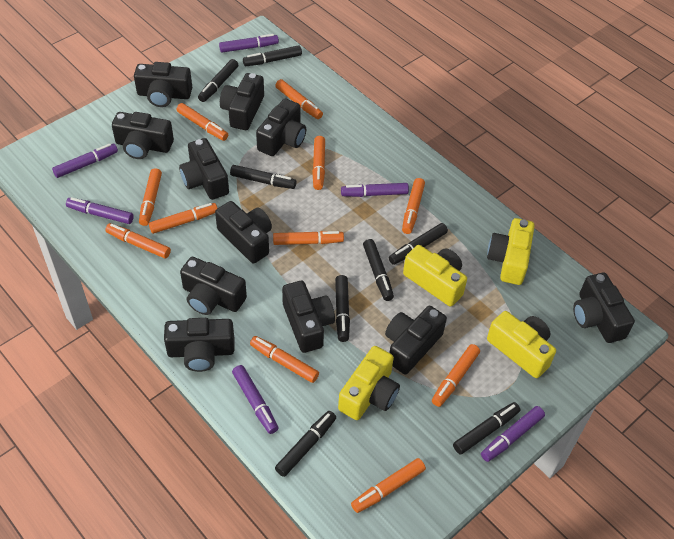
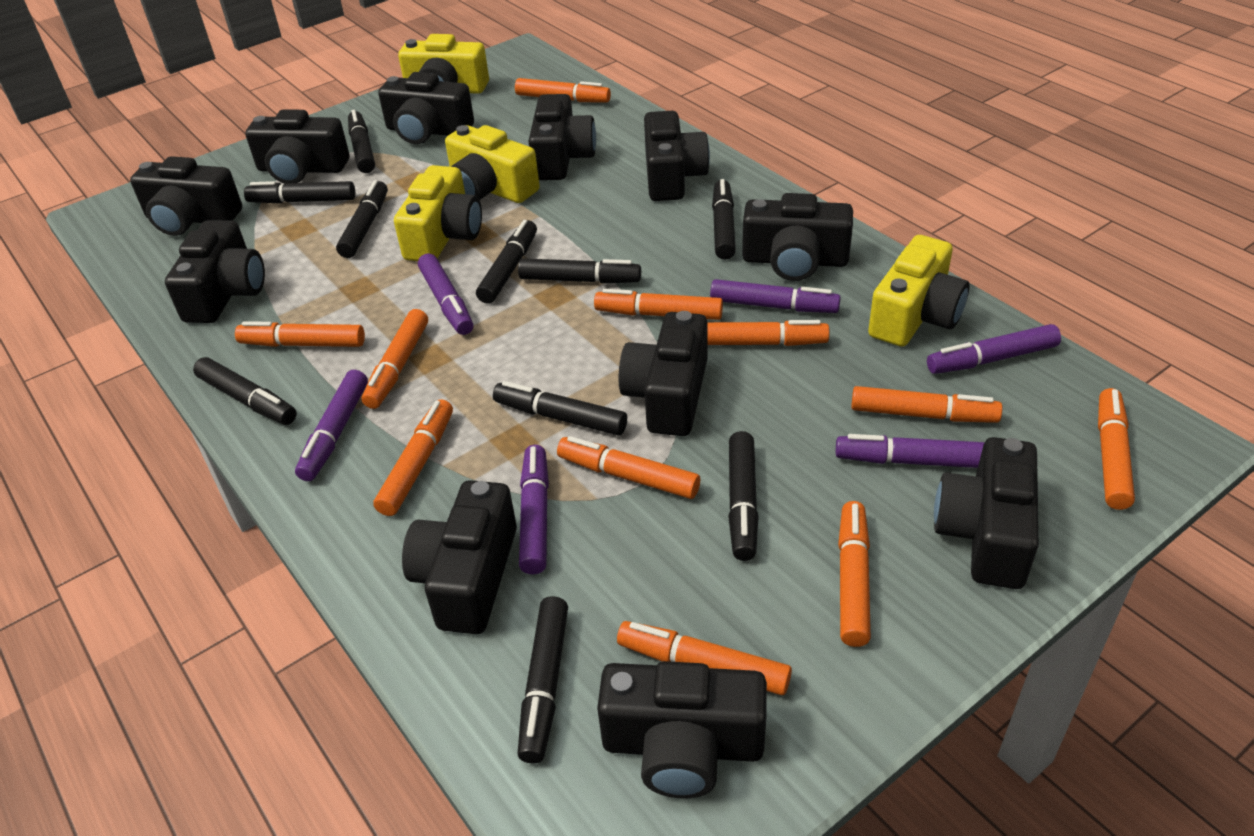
black marker: [198,59,238,102] [230,165,296,189] [243,45,302,66] [275,411,336,477] [335,275,350,342] [363,239,394,301] [389,223,448,265] [453,402,520,454] = 8 -> [193,357,297,425] [244,181,355,204] [336,180,388,258] [348,110,375,173] [476,220,537,304] [493,381,627,435] [518,258,641,284] [518,596,568,763] [712,179,736,260] [728,431,759,561] = 10

